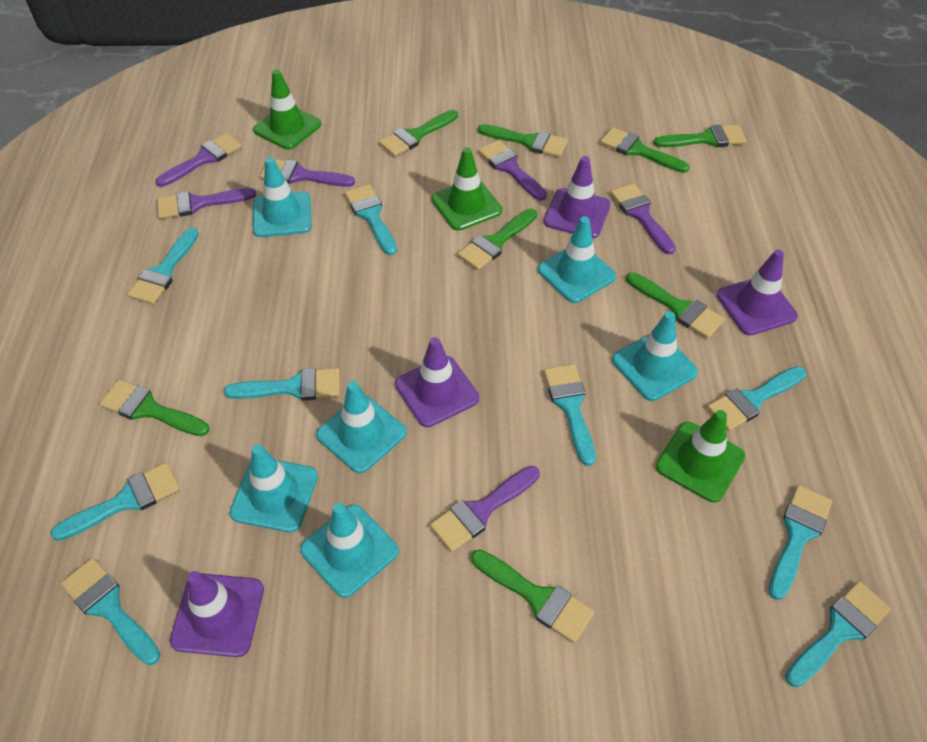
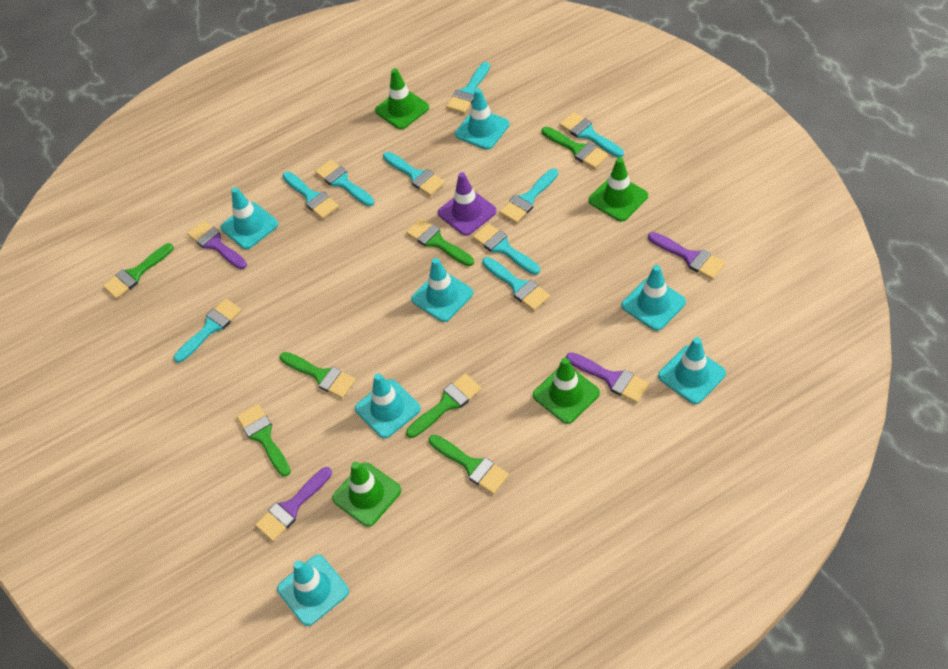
green brush: [99,380,210,436] [379,110,458,157] [458,209,537,270] [471,549,595,643] [478,124,568,157] [600,127,690,173] [626,272,725,339] [654,125,746,147] = 8 -> [103,243,174,299] [237,404,291,477] [280,352,356,398] [406,218,474,266] [406,373,482,438] [429,435,509,494] [542,127,608,169] = 7
green traffic cone: [253,70,321,150] [432,147,502,231] [656,410,745,503] = 3 -> [332,462,401,527] [375,68,429,129] [533,358,600,424] [589,157,648,222] = 4
purple brush: [156,133,242,187] [157,188,256,219] [260,159,355,187] [430,466,540,552] [478,140,547,201] [610,183,676,254] = 6 -> [187,221,247,269] [255,467,332,541] [566,352,649,403] [648,232,725,279] = 4
purple traffic cone: [170,571,264,657] [395,337,479,427] [544,156,611,238] [717,250,798,335] = 4 -> [438,172,497,236] = 1
turquoise traffic cone: [230,444,318,532] [253,157,311,237] [300,503,399,598] [316,381,407,473] [538,216,616,303] [612,311,698,401] = 6 -> [221,187,278,249] [277,555,349,626] [355,373,421,438] [411,258,473,322] [455,88,510,150] [622,265,686,331] [658,337,726,404] = 7

